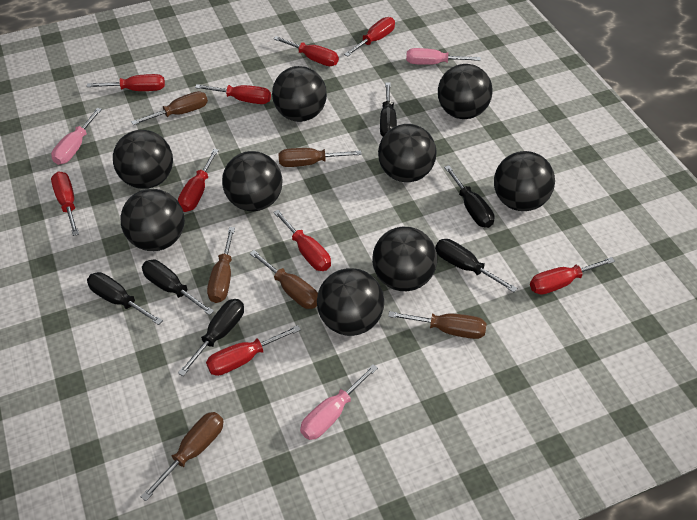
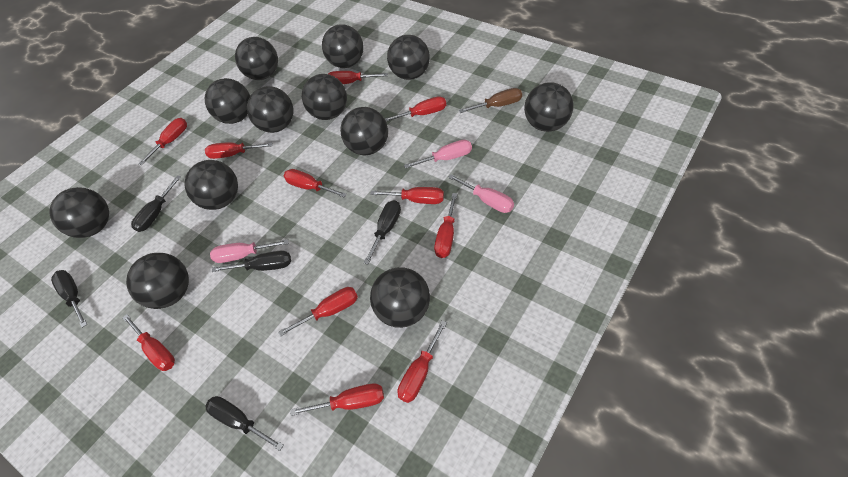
black ball: [113,130,173,189] [120,189,185,251] [222,151,283,211] [272,66,327,122] [317,268,384,336] [372,227,437,291] [378,124,437,182] [438,64,493,119] [494,151,555,211] = 9 -> [49,187,109,238] [126,253,189,309] [184,160,238,210] [205,78,250,124] [235,37,278,80] [247,86,293,133] [302,74,347,120] [322,24,363,68] [340,107,388,155] [370,267,430,328] [387,35,430,80] [524,82,573,132] = 12
black screwdriver: [87,272,163,325] [142,260,214,315] [178,299,244,376] [380,82,397,136] [435,239,517,292] [444,165,494,228] = 6 -> [51,270,87,328] [131,175,181,232] [205,396,284,451] [212,251,291,272] [364,200,401,265] = 5
brown screwdriver: [131,91,208,125] [141,412,224,501] [207,227,235,303] [250,250,318,309] [278,148,362,167] [388,311,486,339] = 6 -> [459,88,522,113] = 1
red screwdriver: [51,172,79,236] [87,74,165,91] [178,149,219,212] [195,84,271,104] [206,325,301,376] [273,36,339,66] [273,210,331,271] [344,17,395,57] [530,257,615,295] = 9 -> [122,314,175,371] [138,118,187,165] [205,142,272,159] [278,287,358,337] [284,169,347,197] [290,383,384,416] [328,71,388,84] [370,187,444,204] [385,96,446,122] [398,320,447,403] [434,193,457,258] = 11

